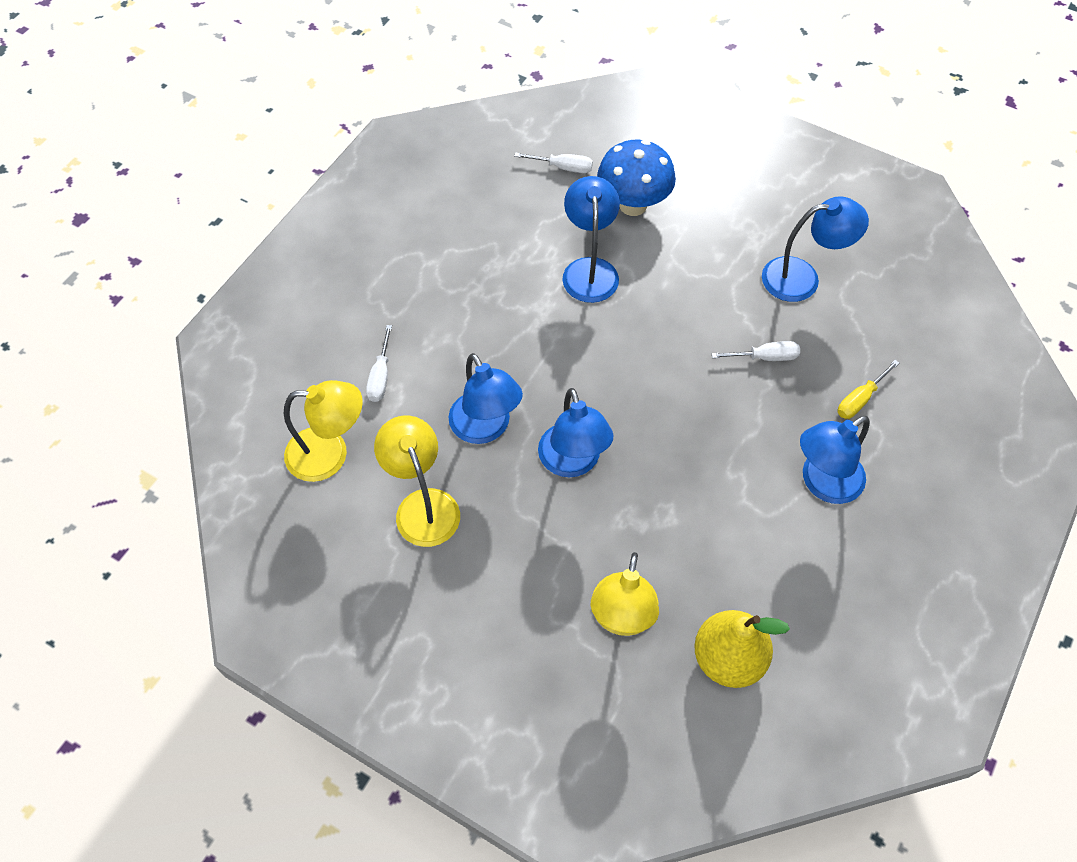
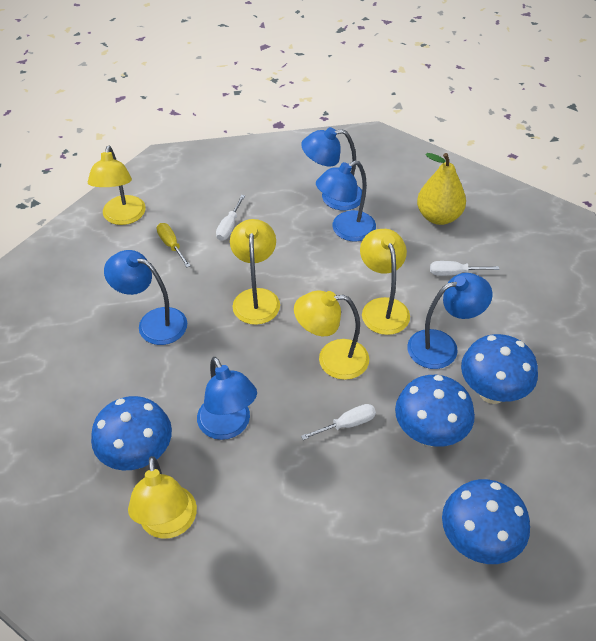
blue mushroom: [597,140,676,216] = 1 -> [91,396,172,470] [395,375,475,447] [442,479,530,564] [461,334,538,404] = 4
yellow lamp: [284,380,363,482] [374,415,460,547] [591,552,659,636] = 3 -> [88,146,146,225] [128,456,197,539] [230,219,280,325] [294,290,369,380] [360,229,410,335] = 5

